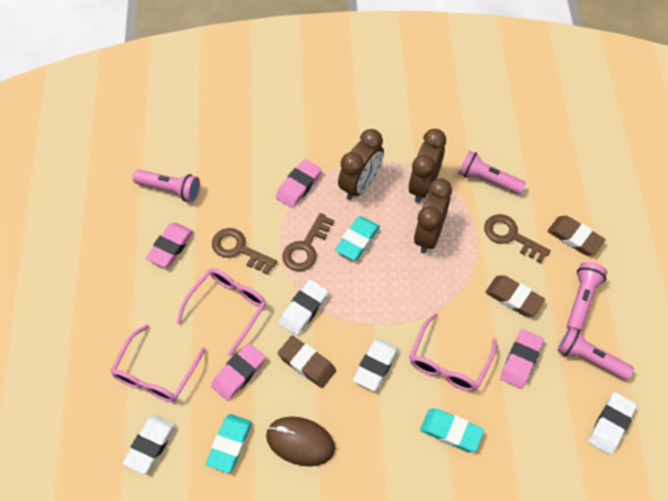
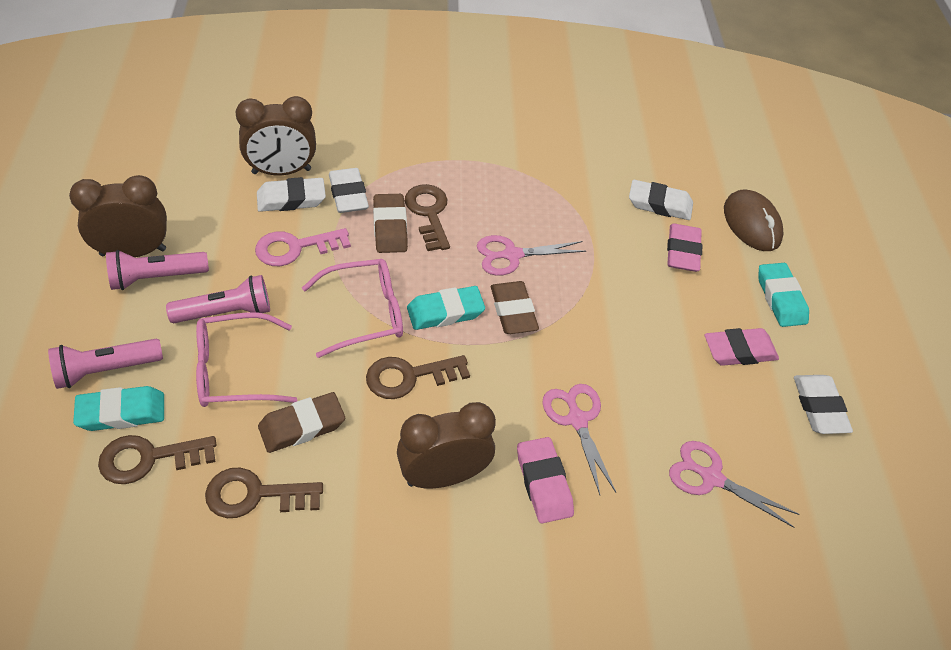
brown key: [212,228,277,275] [282,213,334,271] [484,214,551,263] = 3 -> [98,435,217,484] [205,468,323,518] [366,355,470,399] [405,184,450,251] = 4
pink eraser: [146,223,194,268] [211,343,266,401] [276,159,322,208] [500,329,544,389] = 4 -> [517,437,574,524] [667,224,702,272] [704,328,779,366] = 3
pink flashlight: [133,169,200,202] [458,151,526,195] [557,327,634,381] [567,262,607,332] = 4 -> [48,339,163,389] [106,250,209,290] [166,275,270,323] = 3
pink glasses: [111,324,206,403] [176,268,266,356] [409,313,497,392] = 3 -> [196,312,297,407] [302,259,403,358] = 2
pink key: none = 0 -> [255,228,351,266] = 1
pink scissors: none = 0 -> [477,235,586,276] [542,384,616,495] [669,441,799,528] = 3

